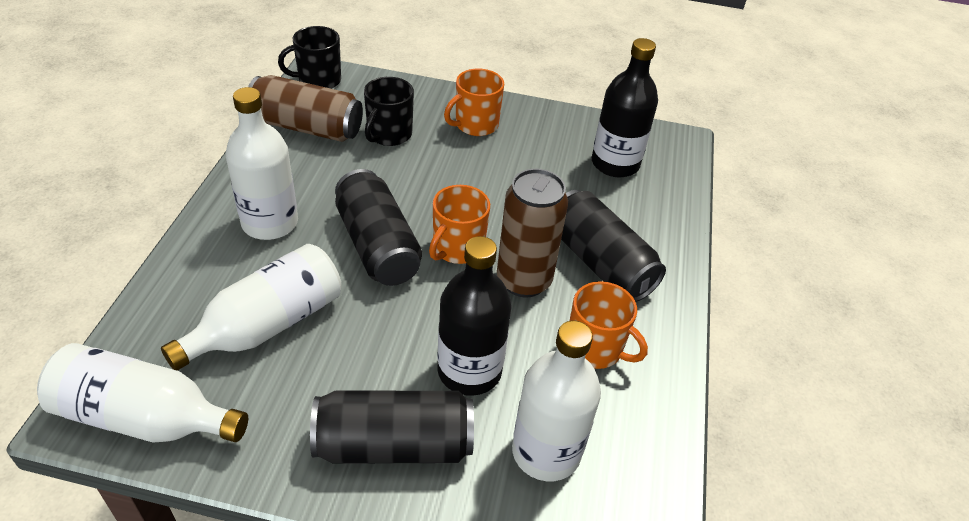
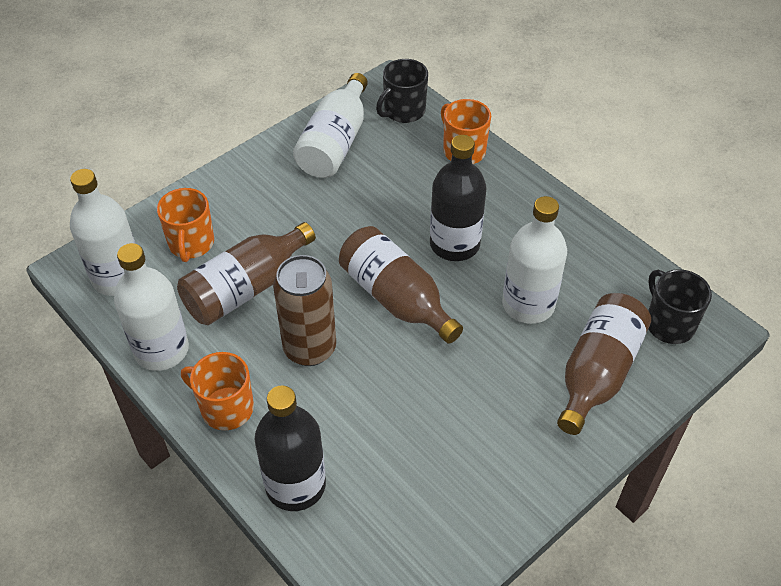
black can: [310,390,474,464] [335,169,422,286] [561,190,666,302] = 3 -> none = 0
brown bottle: none = 0 -> [177,222,316,325] [339,226,463,344] [557,293,651,435] = 3
brown can: [248,75,363,142] [497,169,568,297] = 2 -> [273,255,336,366] = 1

